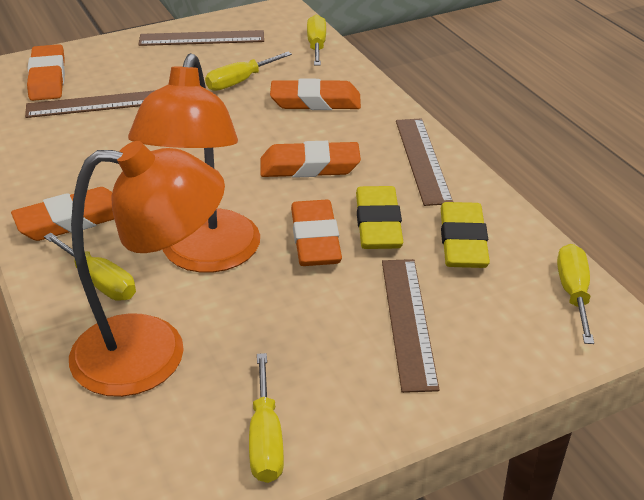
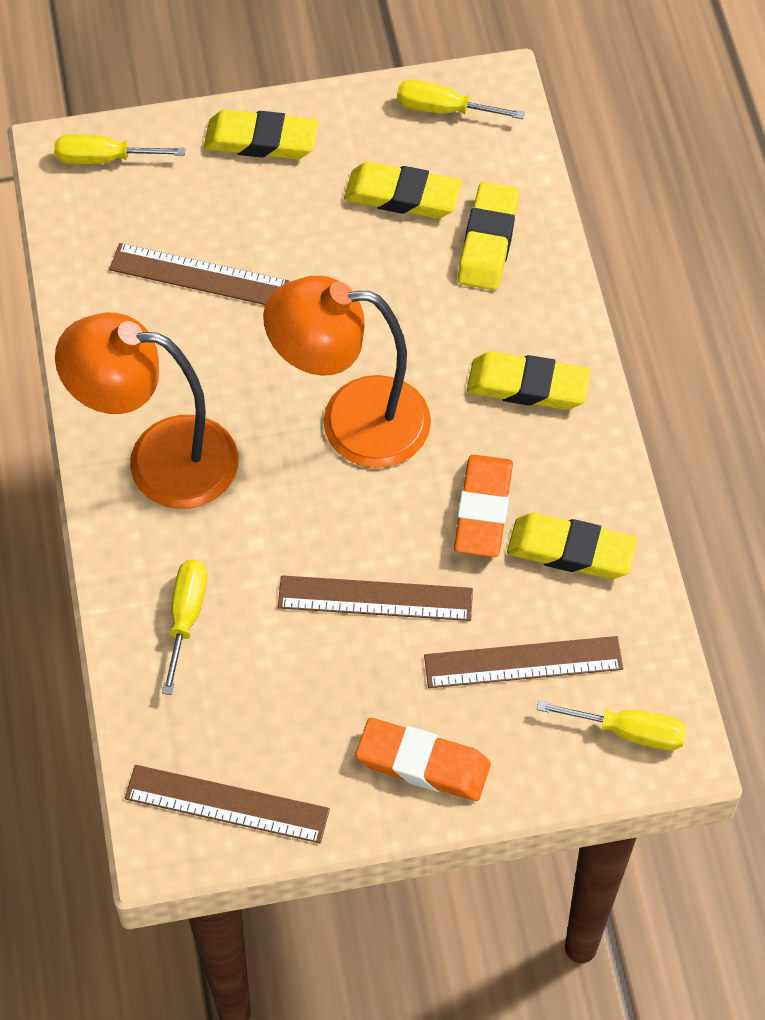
orange eraser: [11,187,114,241] [27,44,65,101] [260,141,361,178] [270,79,361,110] [291,200,342,266] = 5 -> [355,718,491,801] [454,455,513,557] = 2
yellow eraser: [356,186,403,249] [441,202,490,268] = 2 -> [204,110,318,159] [344,162,462,219] [458,182,519,291] [467,351,591,410] [507,513,637,579] = 5
yellow screwdriver: [44,233,136,301] [205,52,292,91] [249,353,284,483] [307,14,326,66] [557,244,594,344] = 5 -> [54,134,185,164] [162,559,207,695] [397,80,525,119] [537,701,686,750] = 4

